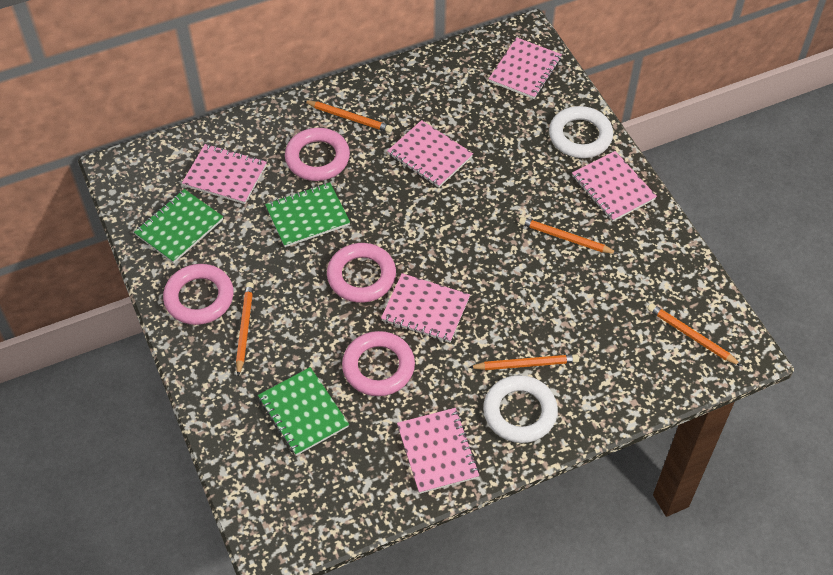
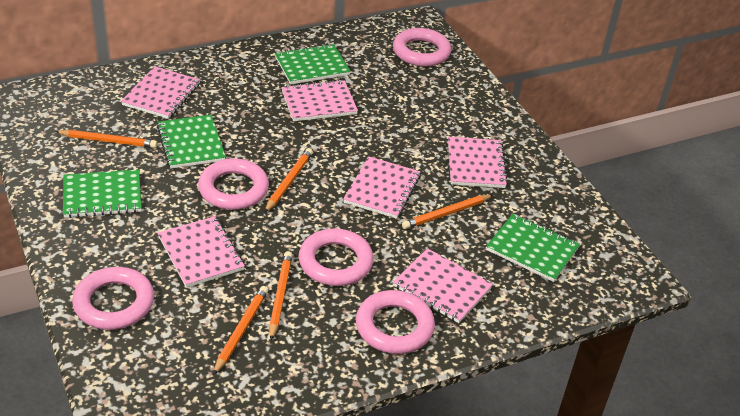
green notebook: [134,189,223,263] [258,367,349,456] [265,182,350,247] = 3 -> [63,169,142,218] [157,115,226,168] [275,44,351,84] [486,214,580,282] = 4
pink ring: [163,264,234,325] [285,128,350,181] [327,243,396,303] [342,331,415,396] = 4 -> [72,267,154,330] [198,158,269,210] [299,228,374,286] [356,290,435,354] [393,28,451,66] = 5
white ring: [483,375,558,443] [549,106,613,158] = 2 -> none = 0

